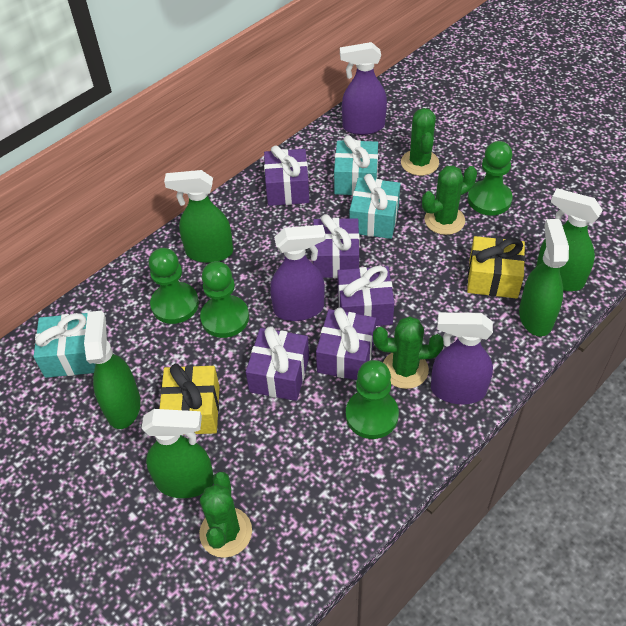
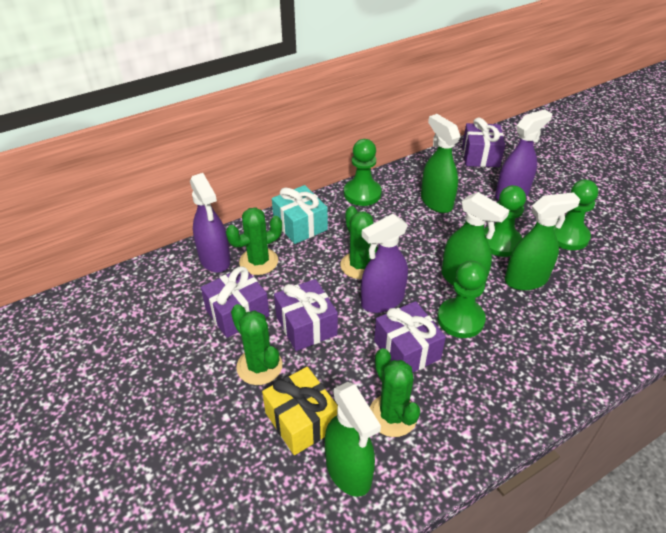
green spray bottle: [84,311,141,429] [141,409,214,498] [164,170,233,263] [519,219,569,337] [536,188,603,291] = 5 -> [325,382,381,497] [421,114,461,213] [441,192,509,285] [505,192,581,291] = 4
purple gift: [246,326,309,401] [264,145,309,206] [313,214,360,278] [316,308,376,380] [337,266,394,326] = 5 -> [201,267,270,338] [274,279,338,351] [374,301,446,373] [462,117,505,167] = 4
turquoise gift: [33,313,96,378] [334,135,378,195] [349,174,400,239] = 3 -> [272,185,328,244] = 1
yellow gift: [160,364,220,435] [467,236,525,299] = 2 -> [262,367,338,455] = 1

